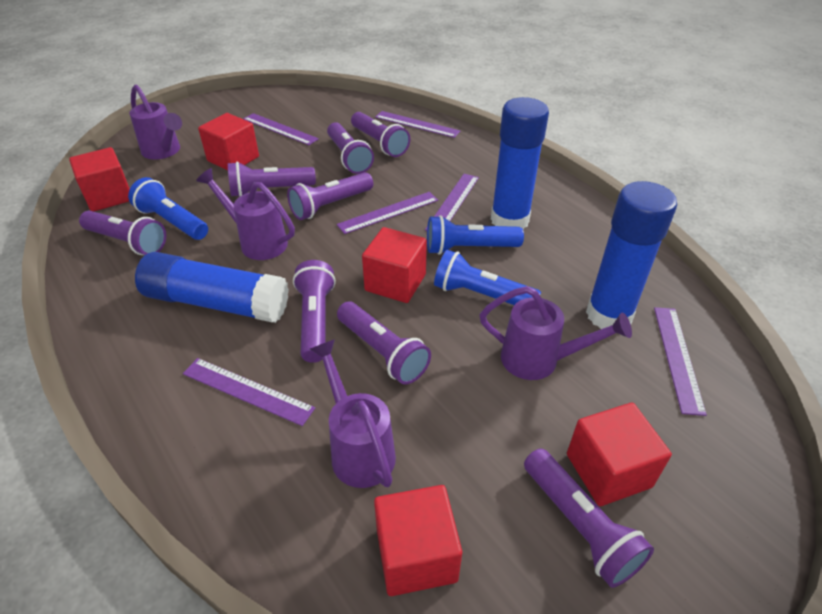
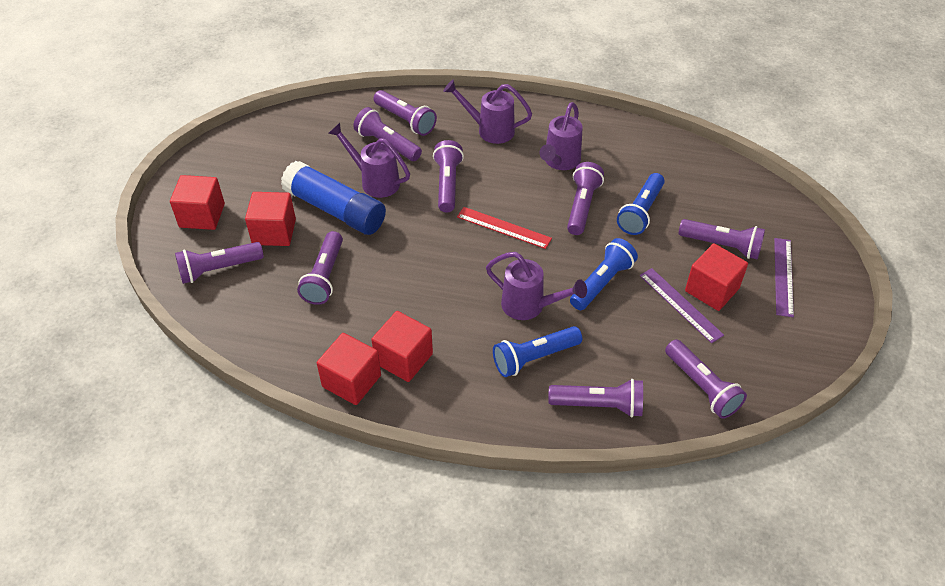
blue glue stick: [135,252,289,323] [491,97,549,230] [586,181,677,329] = 3 -> [281,161,386,235] = 1
purple flashlight: [79,211,166,255] [228,162,316,196] [287,172,373,220] [293,260,336,363] [327,122,374,174] [337,302,431,385] [351,112,410,157] [524,449,654,588] = 8 -> [175,242,264,284] [297,231,343,305] [353,107,422,161] [373,90,437,136] [433,140,464,212] [548,379,643,417] [567,162,604,235] [665,339,747,419] [679,219,765,260] = 9
purple ruler: [183,358,315,426] [243,113,319,145] [337,192,438,234] [375,111,461,138] [425,174,479,231] [654,307,707,416] = 6 -> [640,268,724,343] [774,238,794,317] = 2
red ruler: none = 0 -> [457,207,552,249] = 1

